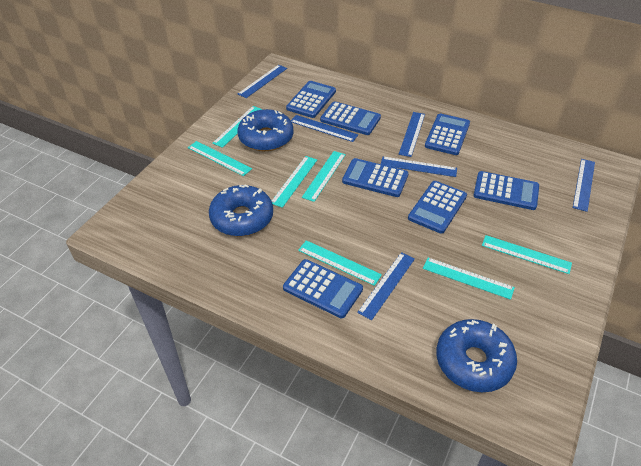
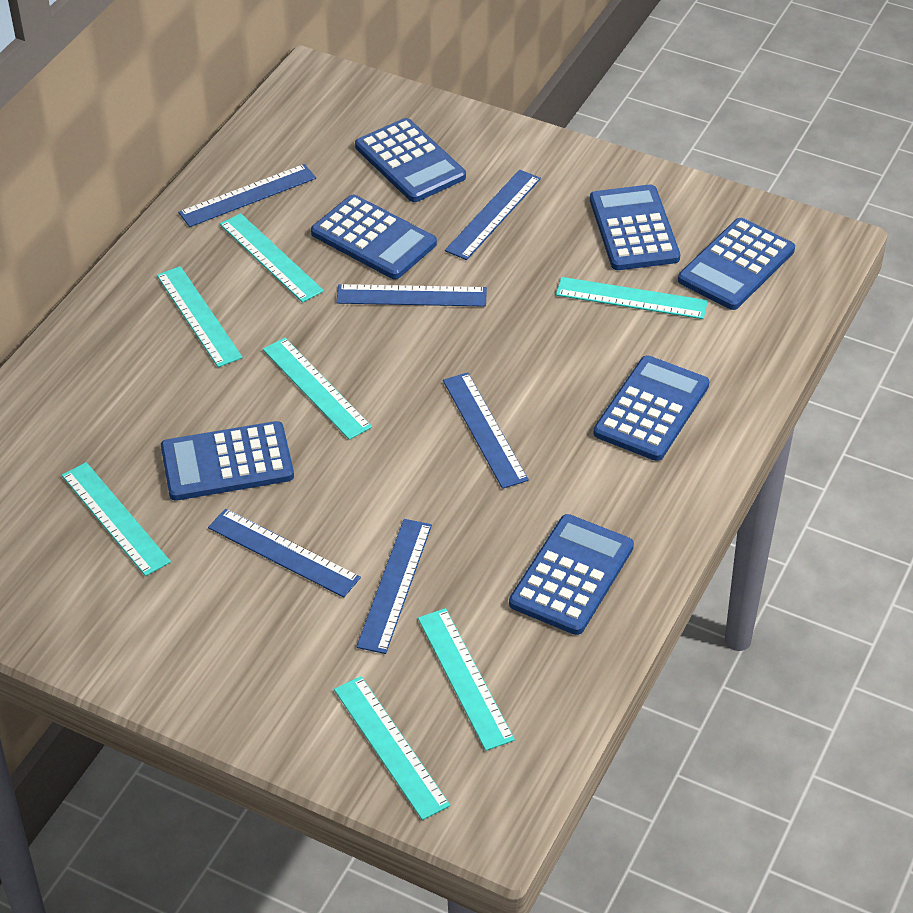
blue donut: [209,184,273,236] [237,109,293,151] [436,319,517,392] = 3 -> none = 0

